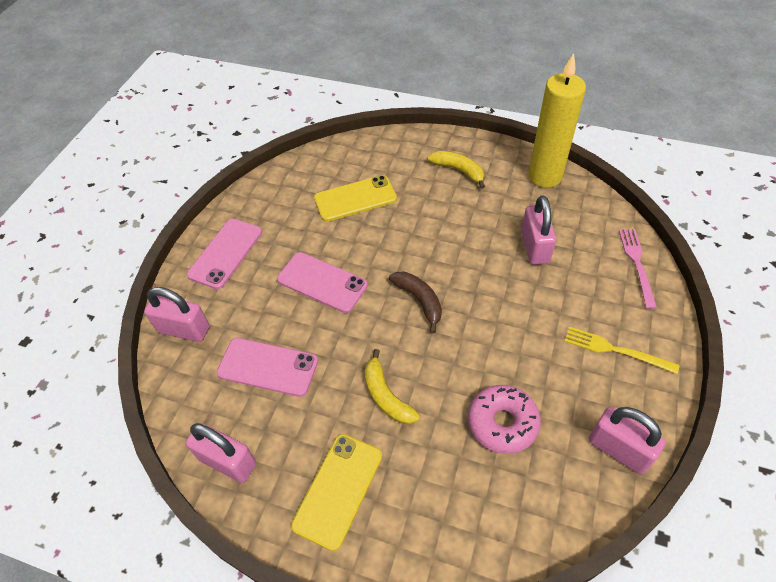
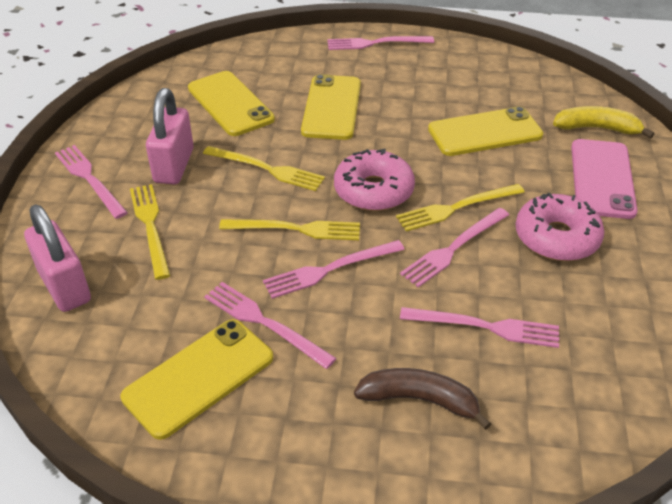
pink donut: [468,385,541,454] = 1 -> [334,149,415,211] [516,193,605,261] = 2
pink fork: [619,229,657,309] = 1 -> [55,145,128,219] [204,282,337,369] [263,240,405,299] [327,36,434,50] [400,208,509,287] [400,307,559,348] = 6
pink padlock: [144,287,209,342] [185,423,256,483] [521,195,556,265] [589,407,666,474] = 4 -> [24,204,91,312] [146,88,194,184] = 2
pink phone: [187,219,262,289] [217,338,318,397] [277,252,368,313] = 3 -> [571,139,638,219] = 1
yellow banana: [365,349,420,424] [427,151,485,189] = 2 -> [553,106,654,139] = 1
yellow candle: [528,53,586,188] = 1 -> none = 0
yellow fork: [564,327,679,374] = 1 -> [130,184,170,280] [203,146,325,191] [219,219,360,240] [396,184,524,231] = 4
yellow phone: [291,434,382,551] [314,175,397,222] = 2 -> [120,319,273,440] [188,71,275,136] [301,74,361,140] [428,106,543,156] = 4

